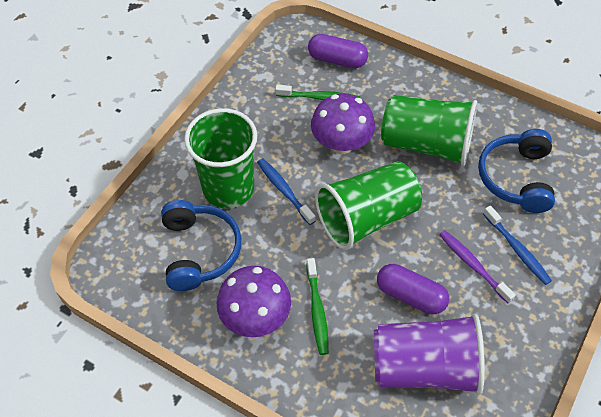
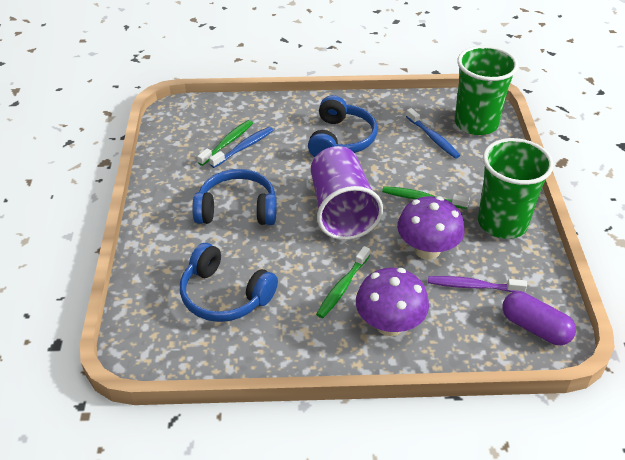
blue headphones: [161,200,241,291] [478,129,555,213] = 2 -> [180,243,278,322] [192,169,277,225] [308,95,377,157] = 3
green cup: [184,108,257,209] [315,161,422,250] [381,95,477,166] = 3 -> [455,45,518,135] [478,138,554,239] = 2
green toothbrush: [275,85,360,100] [306,258,329,355] = 2 -> [197,120,253,166] [316,246,370,318] [382,186,470,209] = 3
purple capsule: [308,34,368,68] [377,264,449,314] = 2 -> [502,292,576,345] = 1

